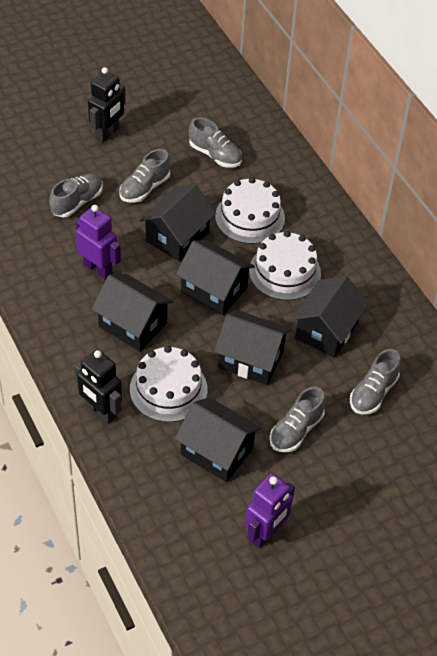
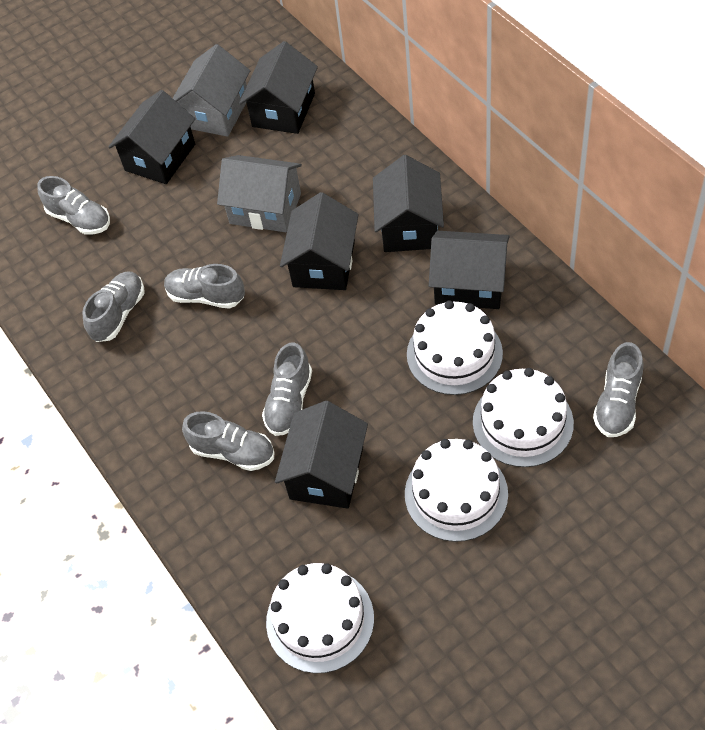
black robot: [74,349,122,424] [88,67,126,143] = 2 -> none = 0
grey house: none = 0 -> [173,44,250,137] [217,155,302,232] = 2
grey shoe: [49,173,103,217] [120,149,171,203] [189,117,242,168] [270,387,326,452] [350,349,401,414] = 5 -> [37,176,110,235] [82,272,144,342] [164,264,245,309] [182,411,274,471] [262,342,312,436] [593,342,643,437] = 6
purple robot: [76,205,121,280] [245,473,295,548] = 2 -> none = 0
white cake: [130,346,207,422] [215,177,285,244] [249,231,321,300] = 3 -> [266,563,374,674] [405,439,508,542] [407,300,503,395] [473,368,574,467] = 4

